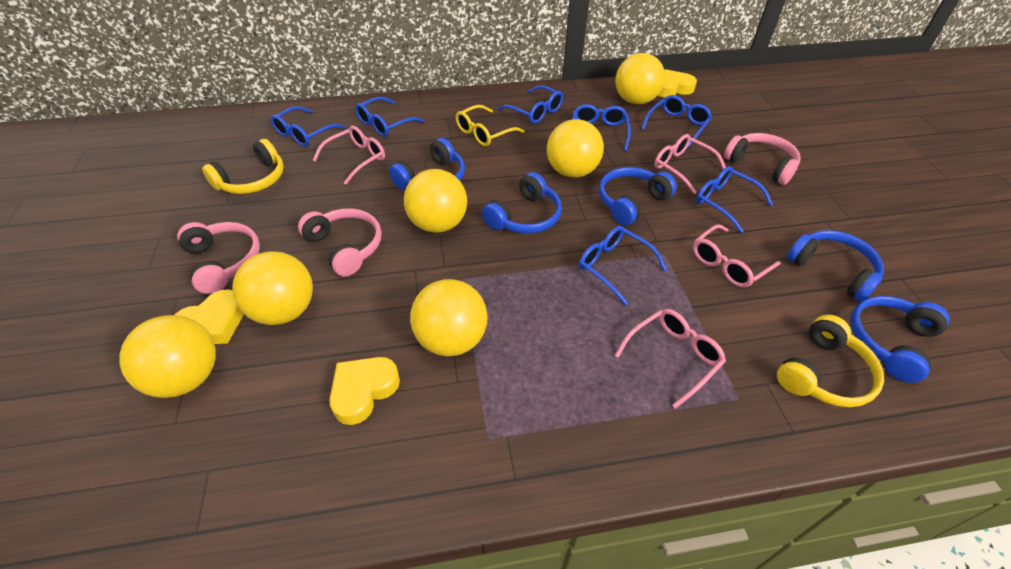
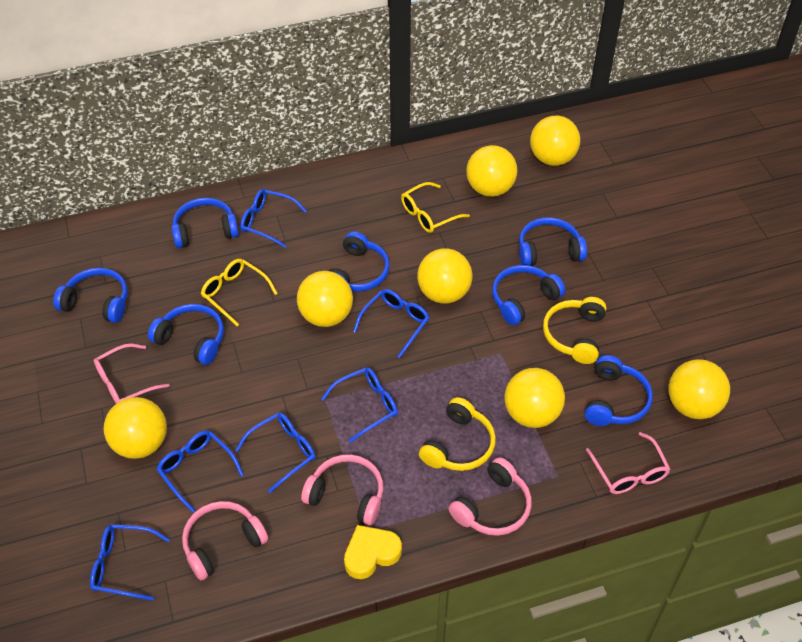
blue glasses: [271,106,345,147] [355,97,424,137] [497,85,563,123] [572,104,631,151] [579,226,667,305] [641,95,712,148] [696,166,773,233] = 7 -> [90,524,170,601] [157,431,244,513] [235,413,316,493] [240,189,307,248] [321,367,398,443] [353,289,429,358] = 6
blue headphones: [389,138,465,190] [482,172,562,234] [599,167,677,225] [787,230,884,302] [850,296,950,383] = 5 -> [53,268,128,323] [148,304,224,365] [171,198,239,248] [328,231,390,292] [492,265,565,325] [519,217,587,266] [585,355,653,426] = 7
pink glasses: [313,126,385,185] [615,309,726,409] [654,134,726,194] [693,224,781,287] = 4 -> [94,344,170,404] [586,432,671,494] = 2
yellow ball: [120,315,216,398] [232,251,313,325] [404,169,467,233] [410,279,488,356] [547,119,604,178] [615,53,665,105] = 6 -> [104,397,167,459] [297,271,353,327] [417,248,472,304] [466,145,517,197] [505,368,565,428] [530,116,580,166] [668,359,730,419] = 7
yellow glasses: [456,105,524,146] = 1 -> [201,259,278,326] [401,182,470,233] = 2
yellow heart: [175,289,244,344] [329,357,400,425] [658,69,697,98] = 3 -> [344,525,402,579] = 1

